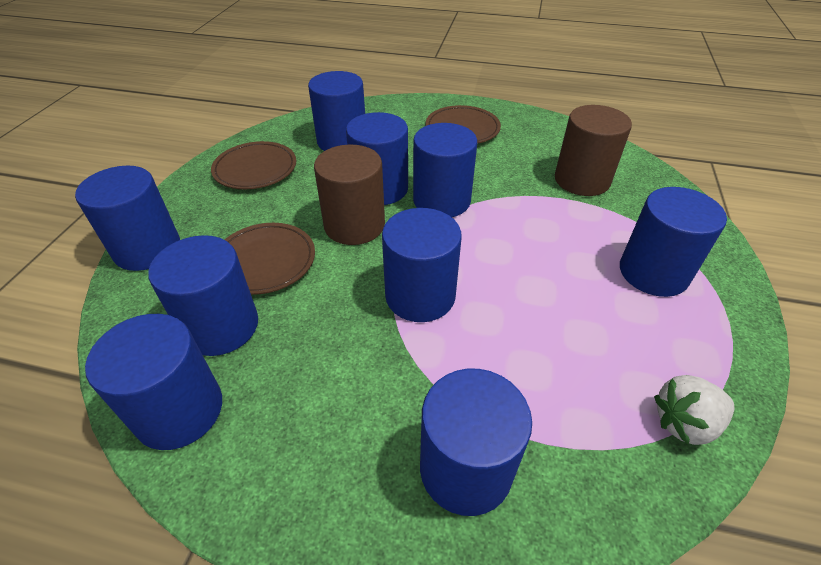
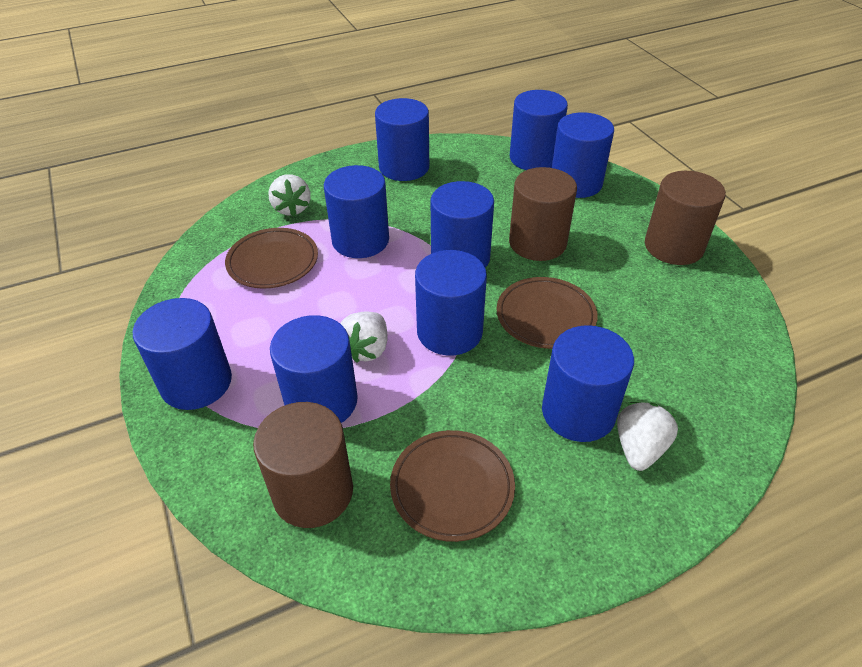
brown cylinder: [314,145,385,245] [555,105,632,196] = 2 -> [253,402,353,528] [509,167,577,261] [645,171,726,265] = 3
white strawberry: [654,375,734,445] = 1 -> [268,174,311,216] [340,312,388,363] [617,402,678,471] = 3

